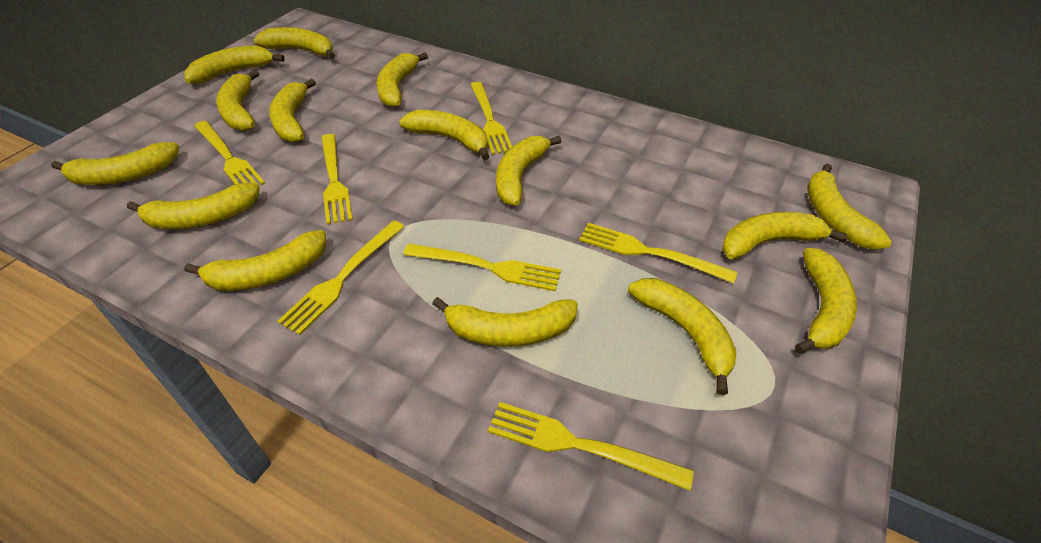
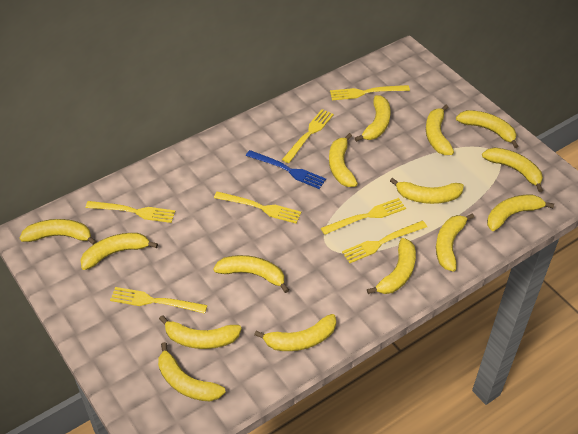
blue fork: none = 0 -> [246,150,326,189] = 1

